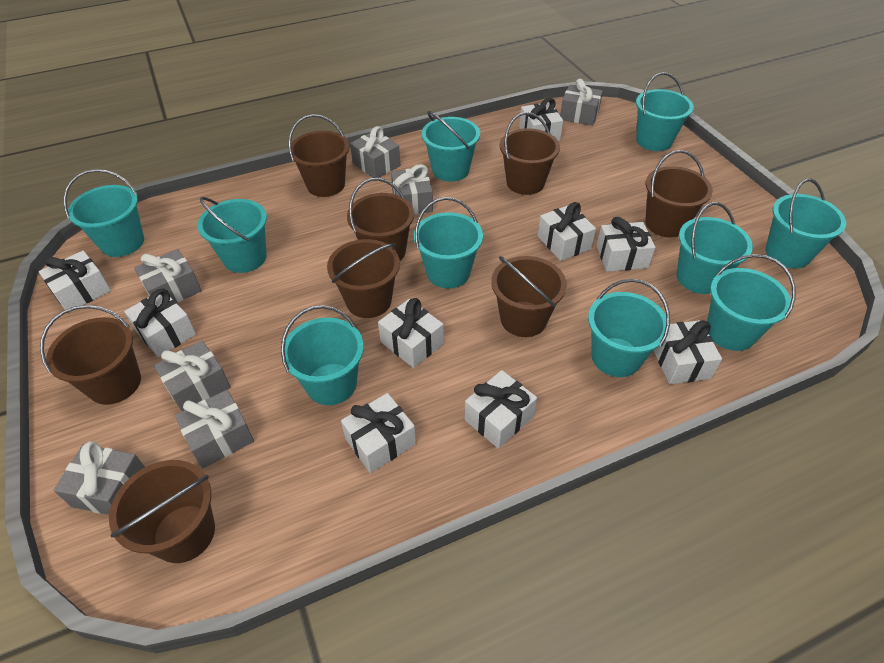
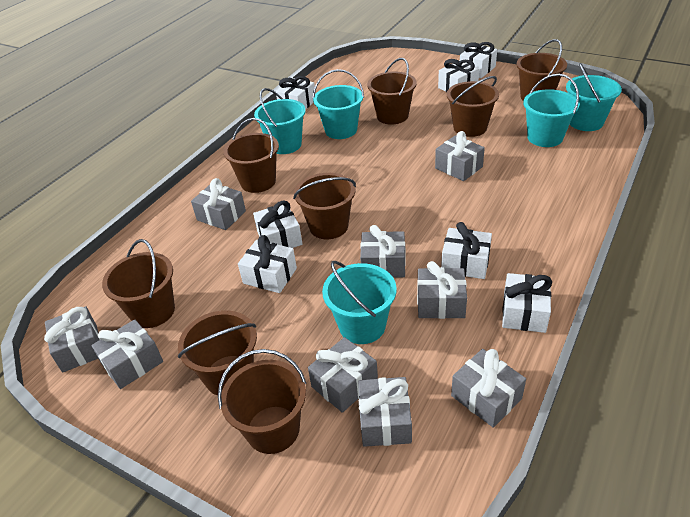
grey gift: [54,441,145,515] [134,249,202,303] [154,341,231,412] [175,390,254,468] [350,126,400,178] [391,164,433,215] [560,79,603,126] = 7 -> [44,306,101,373] [91,320,163,389] [191,178,246,230] [308,337,378,413] [358,377,412,447] [360,225,406,277] [417,261,467,319] [435,131,485,181] [451,349,526,428] = 9
turquoise bucket: [63,169,144,257] [197,197,267,273] [281,305,364,405] [414,197,483,288] [422,111,480,182] [588,279,670,377] [636,72,694,151] [677,202,753,294] [707,254,796,351] [766,179,846,268] = 10 -> [254,88,305,154] [312,69,364,139] [322,261,397,344] [523,74,579,147] [566,63,622,131] = 5
white gift: [39,251,111,313] [124,289,196,357] [341,393,416,473] [378,298,444,368] [464,370,537,449] [519,98,563,141] [537,202,596,261] [597,217,656,272] [653,320,722,384] = 9 -> [238,235,297,293] [253,200,302,248] [276,76,316,110] [438,59,479,92] [441,222,492,279] [460,42,497,78] [502,273,552,333] = 7

